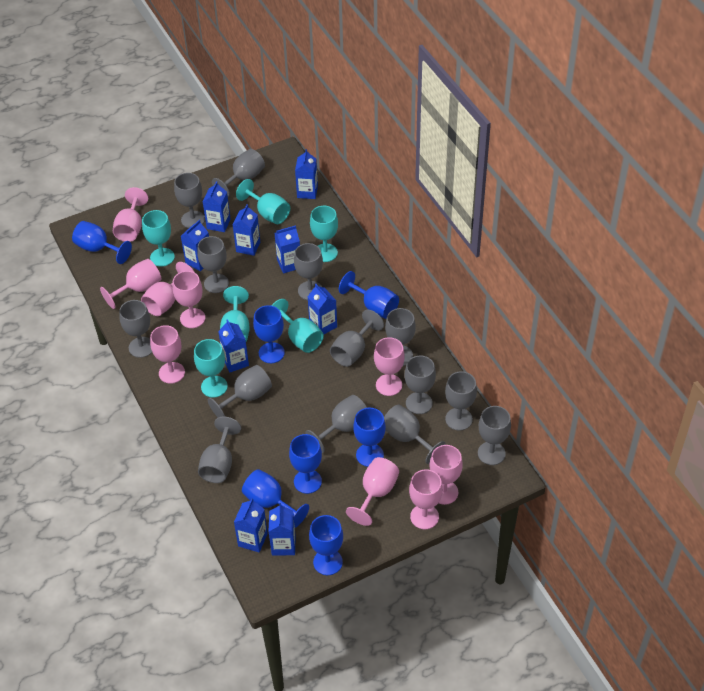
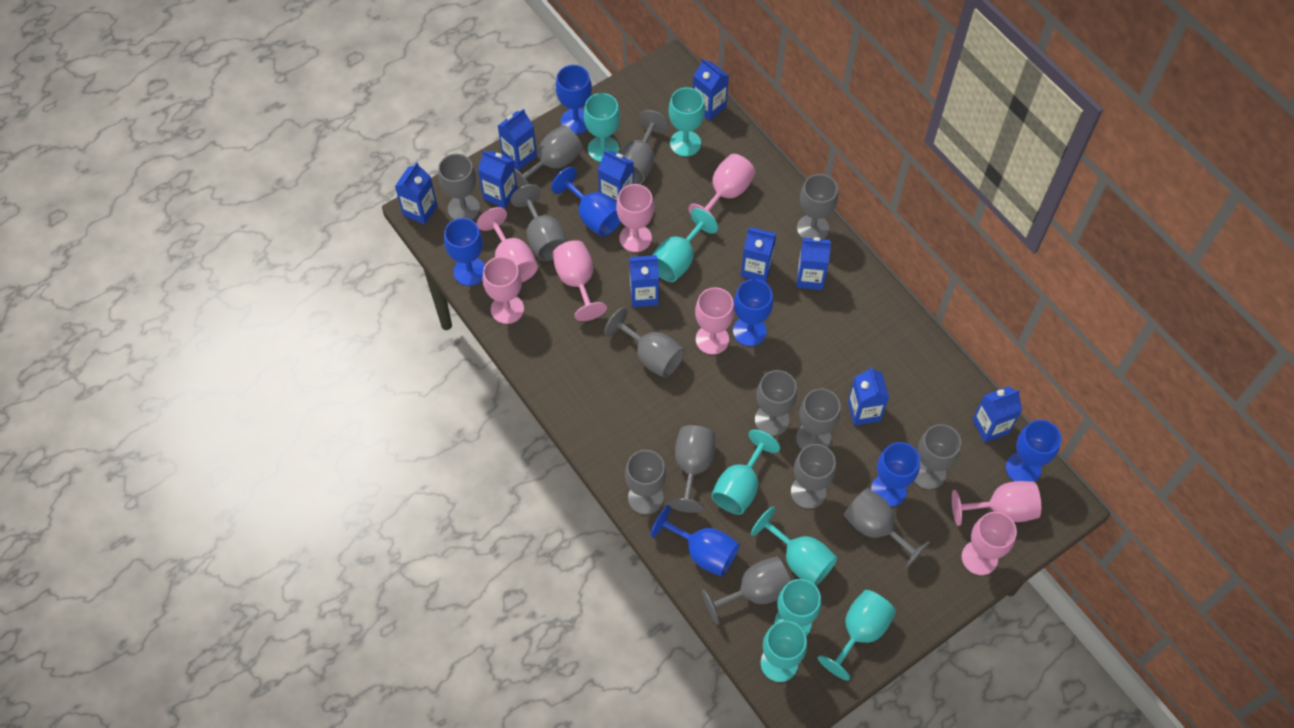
blue carton: [181,220,209,271] [203,181,231,232] [218,319,249,372] [233,204,260,256] [234,498,268,552] [268,503,296,556] [274,225,300,273] [295,149,318,199] [308,284,337,334] = 9 -> [395,162,437,225] [478,151,517,209] [498,109,537,170] [598,150,634,203] [629,255,659,307] [693,59,729,121] [741,227,776,283] [797,237,831,290] [848,367,889,426] [972,386,1022,443] = 10
pink goblet: [100,259,162,309] [113,187,148,242] [141,262,195,316] [150,325,185,384] [172,271,206,328] [346,457,399,526] [374,337,405,396] [409,469,443,529] [429,445,463,505] = 9 -> [477,207,538,282] [483,256,524,324] [552,240,607,321] [616,184,654,252] [688,154,756,219] [695,287,735,355] [952,481,1041,526] [962,512,1017,575] = 8
turquoise goblet: [142,210,175,267] [194,339,228,398] [220,286,250,341] [236,179,290,224] [271,299,324,353] [310,206,338,262] = 6 -> [584,93,620,162] [652,208,718,282] [669,87,705,157] [711,430,780,515] [751,507,837,586] [761,621,807,682] [775,579,821,636] [818,590,896,681] = 8

